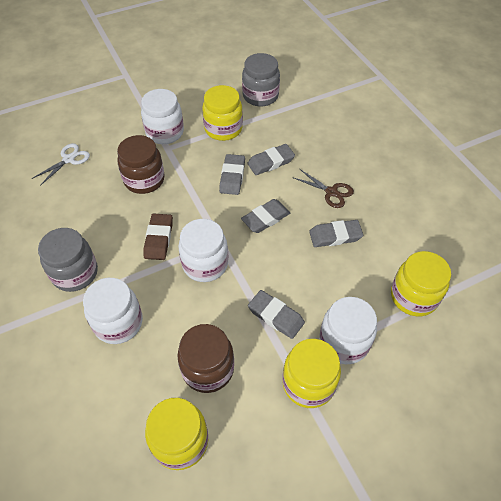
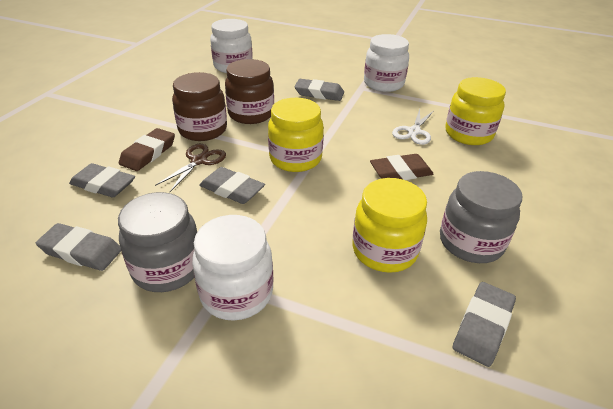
brown eraser: [143,214,173,260] = 1 -> [119,128,175,171] [370,154,433,180] = 2
white jar: [83,278,143,344] [141,89,184,144] [178,219,228,282] [319,297,377,364] = 4 -> [192,215,274,321] [210,19,253,73] [364,34,409,92] = 3
yellow jar: [145,398,208,470] [202,85,243,141] [282,339,341,408] [391,251,451,317] = 4 -> [268,98,324,172] [352,178,427,273] [445,77,506,145] = 3

